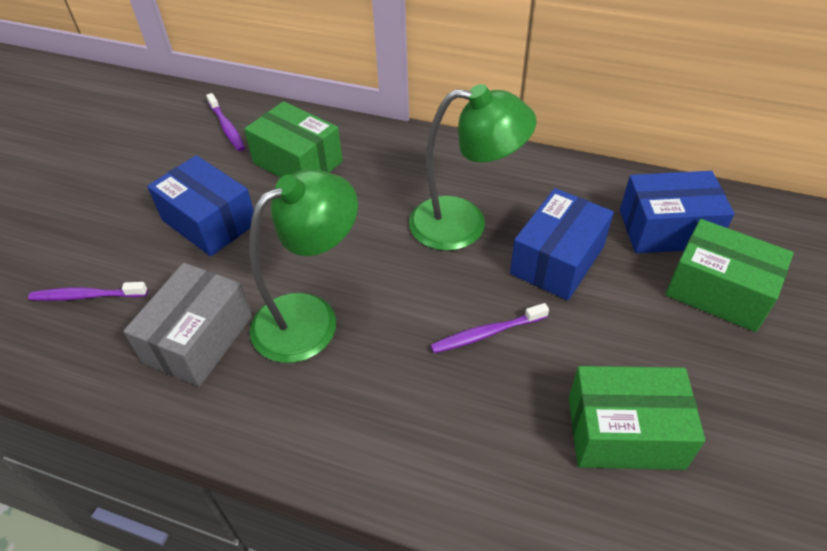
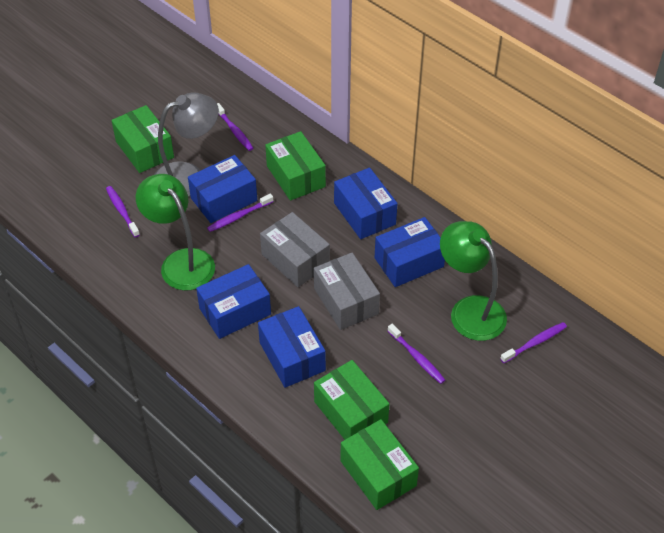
blue box: [147,155,254,256] [510,188,614,301] [620,171,734,253] = 3 -> [188,155,257,223] [196,264,271,339] [258,306,326,388] [334,168,398,239] [375,217,445,287] = 5
green box: [244,101,343,178] [569,366,705,470] [665,219,794,332] = 3 -> [111,105,174,173] [265,131,326,201] [314,360,389,440] [340,419,419,510] = 4
grey box: [123,263,252,387] = 1 -> [260,212,330,287] [314,253,380,330] = 2
grey lamp: none = 0 -> [154,93,219,197] = 1
purple toothbrush: [28,282,148,301] [206,93,245,151] [430,303,549,353] = 3 -> [106,186,140,237] [207,194,273,232] [217,103,254,151] [388,324,445,384] [500,322,567,363] = 5

